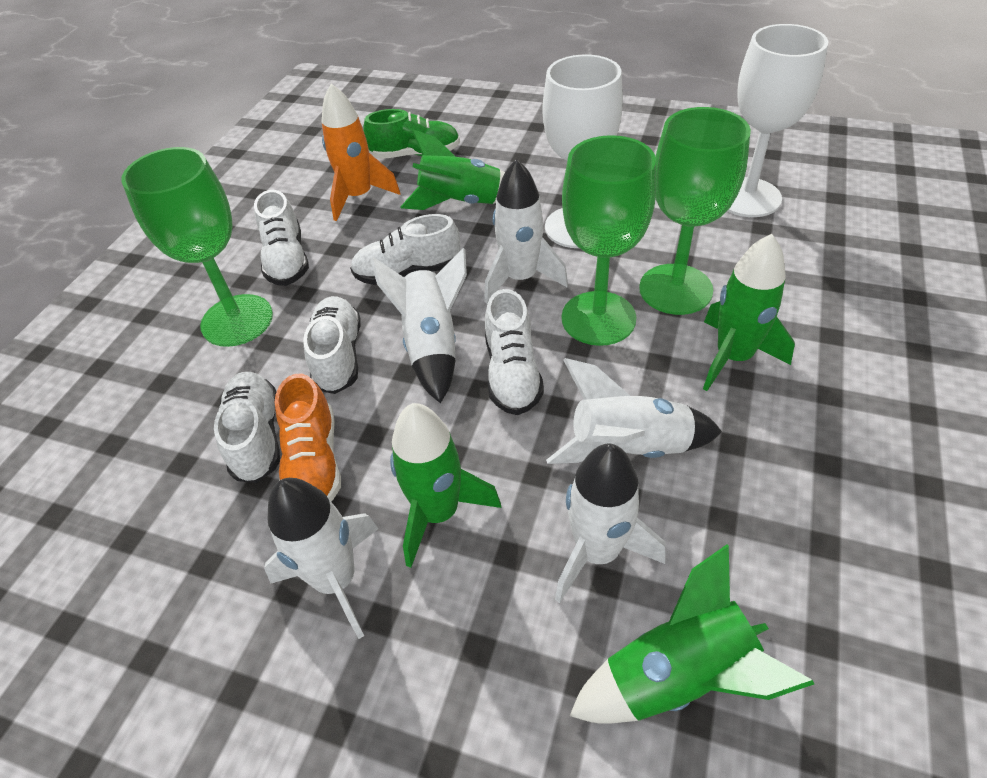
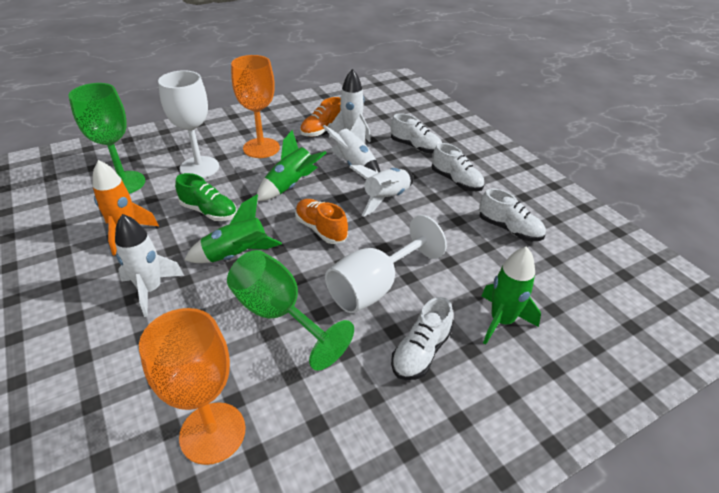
green goblet: [121,147,273,347] [562,135,656,346] [639,107,751,315] = 3 -> [68,83,145,194] [227,250,354,371] = 2
green rocket: [390,403,501,568] [401,129,505,210] [570,545,814,724] [703,234,795,391] = 4 -> [184,194,282,263] [257,130,326,201] [481,246,541,344] = 3
orange goblet: none = 0 -> [139,308,246,465] [231,55,280,158] = 2
orange shoe: [275,374,341,501] = 1 -> [295,199,348,244] [300,97,341,137] = 2
white rocket: [264,478,378,639] [370,248,467,403] [484,159,568,304] [546,358,722,464] [555,444,665,603] = 5 -> [115,214,184,317] [323,116,380,173] [329,69,371,142] [349,165,414,216] = 4
white shoe: [214,372,280,483] [254,190,309,286] [303,296,361,394] [350,214,460,285] [485,289,544,415] = 5 -> [391,113,442,153] [391,297,453,380] [432,143,484,191] [479,189,546,241] = 4

